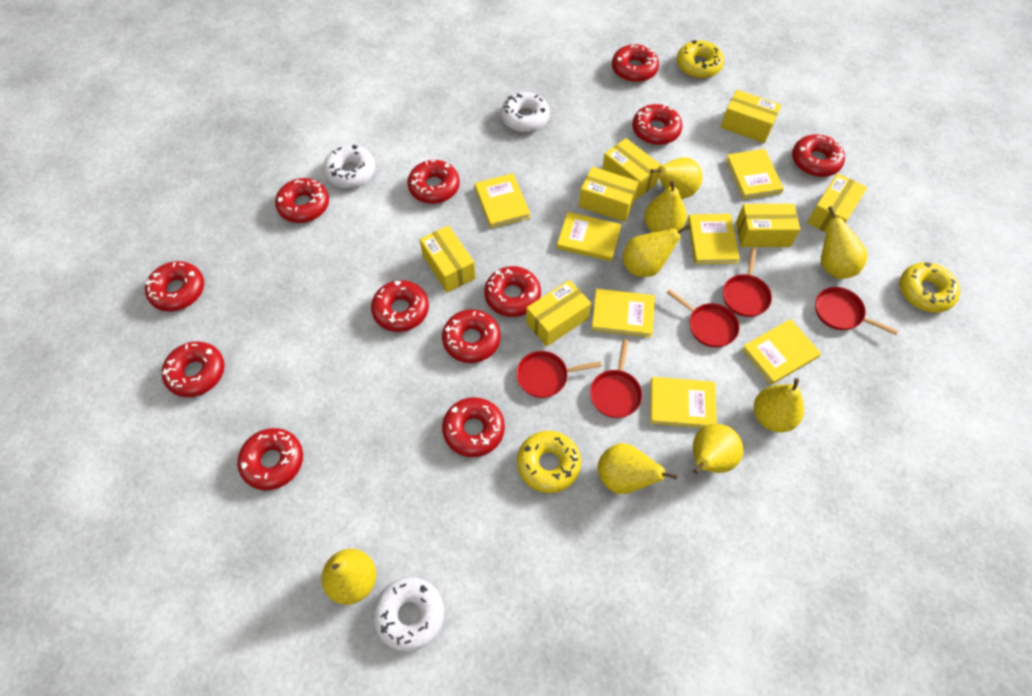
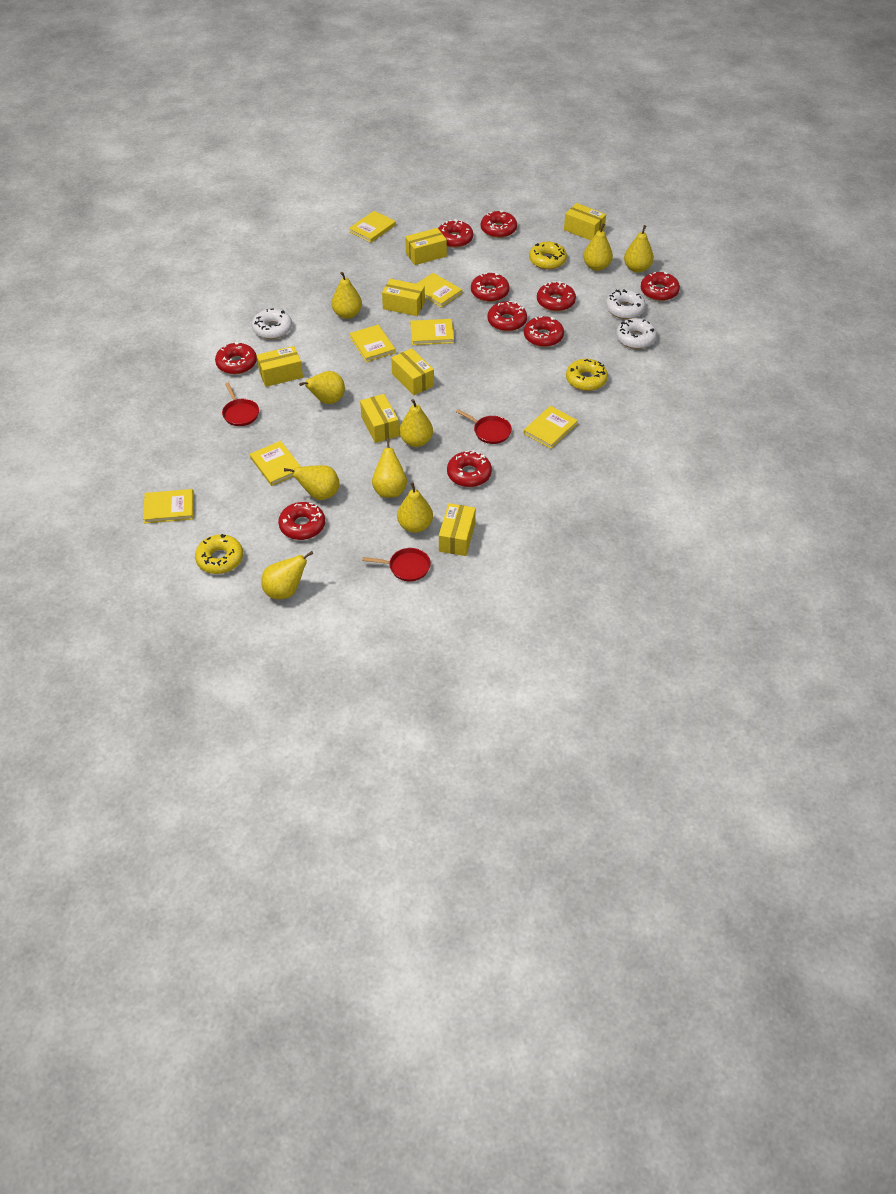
red donut: [145,261,204,312] [162,341,224,397] [237,428,303,490] [275,178,329,223] [371,280,429,332] [407,160,460,204] [442,309,501,363] [442,397,505,457] [484,266,541,317] [612,44,659,82] [632,104,683,145] [792,135,845,177] = 12 -> [215,342,257,374] [278,502,325,540] [438,219,473,248] [447,450,492,487] [471,273,510,302] [481,210,517,238] [487,301,527,331] [524,316,564,347] [537,281,576,312] [641,272,680,301] = 10
red pan: [516,351,601,398] [590,339,642,418] [666,289,740,348] [723,248,772,317] [815,287,898,335] = 5 -> [222,383,259,426] [362,548,431,581] [456,409,512,444] = 3
yellow pear: [321,549,376,605] [598,443,678,494] [623,224,690,277] [644,181,687,232] [650,157,702,199] [693,424,743,474] [754,378,804,432] [821,206,868,279] = 8 -> [261,551,314,599] [284,465,340,500] [299,371,345,404] [332,272,362,319] [372,438,407,498] [397,482,433,533] [399,399,433,447] [583,224,613,271] [624,225,654,273] = 9

